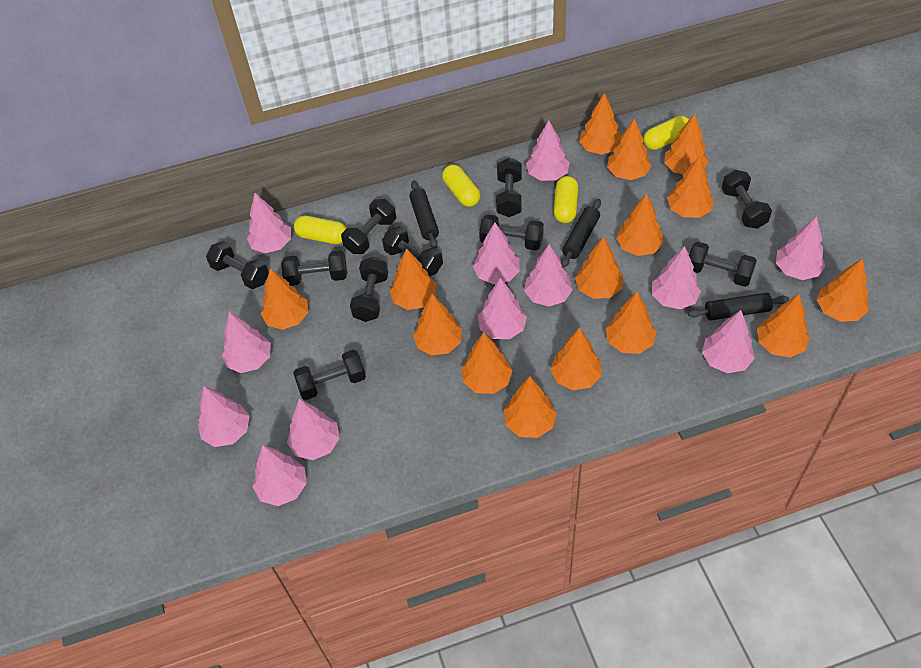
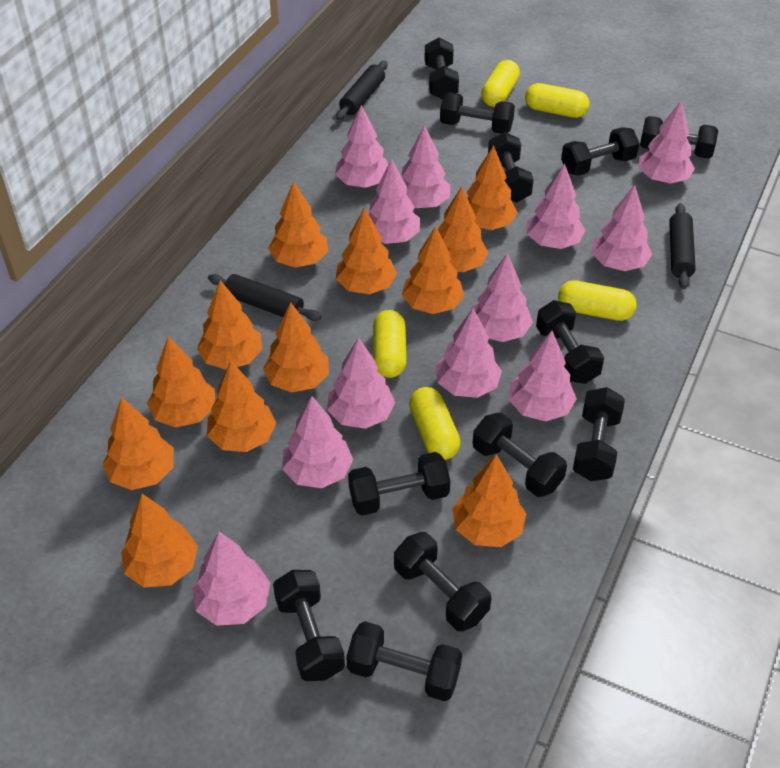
black dumbbell: [206,241,269,289] [281,250,347,286] [293,350,366,400] [341,199,396,254] [350,257,388,322] [382,226,443,276] [479,214,544,251] [496,158,522,217] [689,242,757,287] [721,170,772,229] = 10 -> [273,570,345,681] [346,621,462,701] [348,452,450,516] [394,532,491,631] [424,38,459,100] [440,92,515,134] [473,413,567,497] [488,132,534,203] [536,300,604,384] [561,127,640,176] [573,387,625,481] [640,116,718,159] = 12
orange tree: [261,268,308,330] [390,248,437,310] [413,294,462,356] [462,332,513,394] [504,376,557,438] [550,328,602,390] [575,237,623,299] [579,93,621,154] [606,292,656,354] [607,118,651,180] [616,193,664,256] [664,114,709,175] [667,156,714,218] [757,294,810,358] [817,258,869,322] = 15 -> [103,397,174,490] [121,494,198,587] [147,336,215,428] [197,280,262,369] [207,361,276,452] [263,302,329,393] [268,181,328,267] [336,207,397,294] [402,226,464,314] [438,186,488,272] [452,454,527,547] [467,145,518,230] = 12
yellow capsule: [294,216,347,244] [442,165,480,207] [554,176,578,223] [643,116,689,150] = 4 -> [373,310,407,378] [409,387,461,460] [481,60,520,107] [525,83,590,118] [558,280,637,321] = 5

